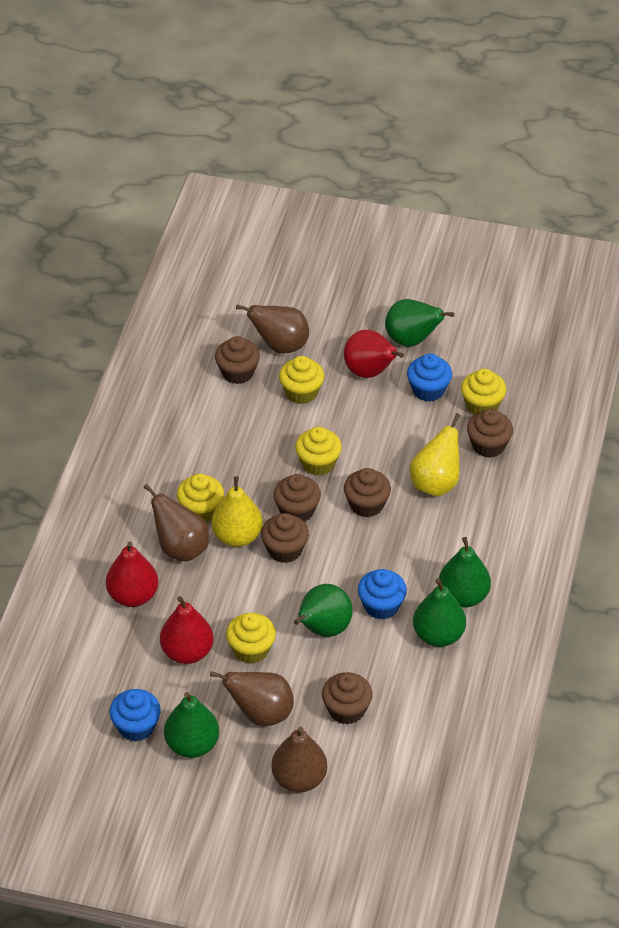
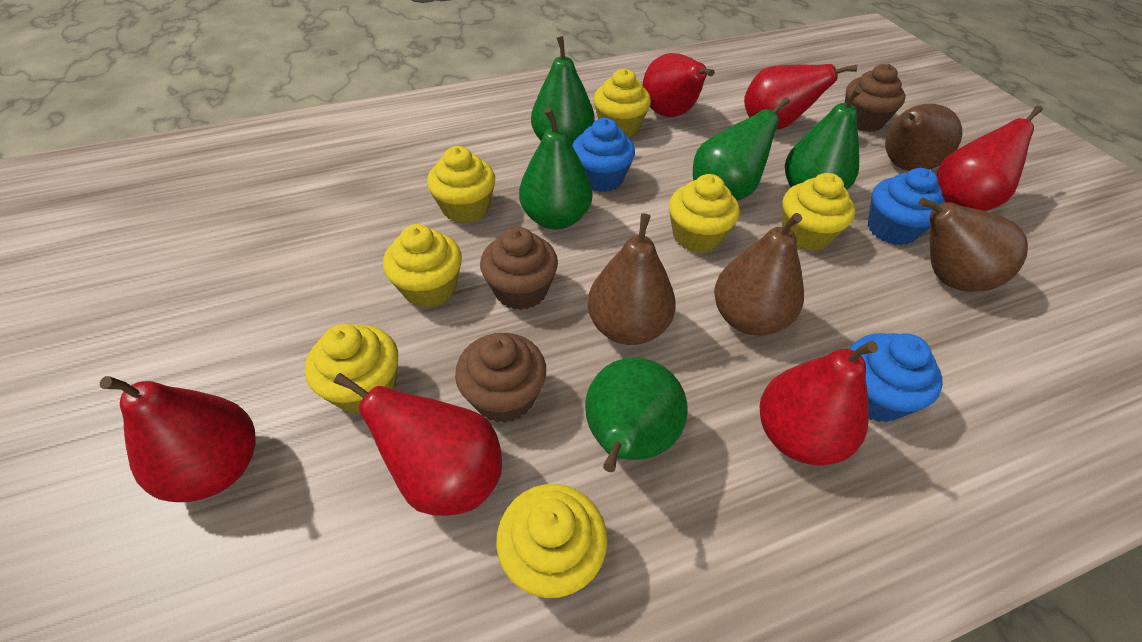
brown cupcake: [215,336,260,384] [261,513,309,563] [274,474,321,522] [322,672,373,725] [344,468,391,517] [467,409,513,458] = 6 -> [455,333,546,423] [480,227,558,310] [845,64,905,132] = 3
red pear: [106,541,159,607] [160,596,214,664] [344,330,404,378] = 3 -> [100,376,255,502] [334,373,502,516] [643,53,714,117] [744,64,857,129] [760,341,878,466] [937,106,1043,211] = 6
yellow cupcake: [177,474,224,522] [226,613,276,664] [279,356,324,404] [295,427,342,476] [461,369,506,415] = 5 -> [305,324,398,414] [383,224,462,308] [427,146,495,223] [496,484,607,598] [594,69,651,137] [669,174,740,253] [782,173,855,251] = 7
yellow pear: [211,476,263,547] [410,413,460,497] = 2 -> none = 0

